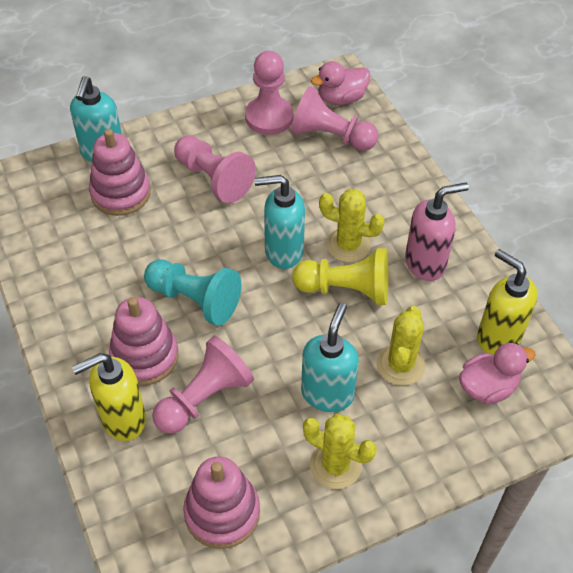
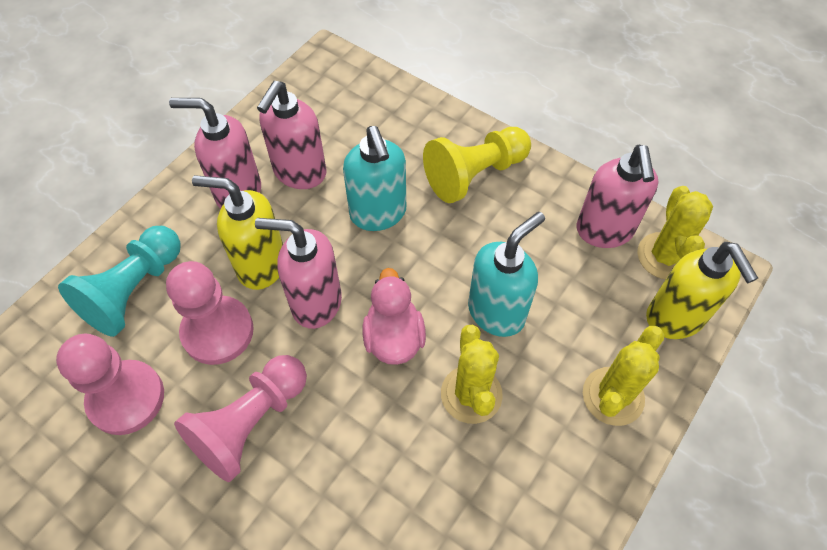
pink duck: [311,61,371,105] [459,343,536,404] = 2 -> [363,268,426,365] = 1
pink pawn: [152,336,254,434] [174,135,256,203] [245,51,294,135] [291,86,378,151] = 4 -> [56,334,164,435] [166,261,254,365] [174,355,307,482] = 3
pink soap dispenser: [405,182,469,281] = 1 -> [169,98,261,209] [255,218,342,329] [257,81,327,189] [576,145,658,248] = 4
pink stacking toy: [89,129,151,216] [109,297,179,386] [183,456,260,549] = 3 -> none = 0
turquoise soap dispenser: [70,76,122,162] [254,175,305,269] [301,302,359,412] = 3 -> [343,126,406,231] [468,212,545,337] = 2

